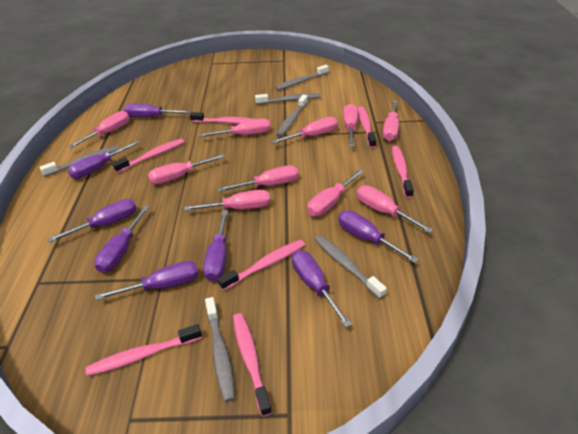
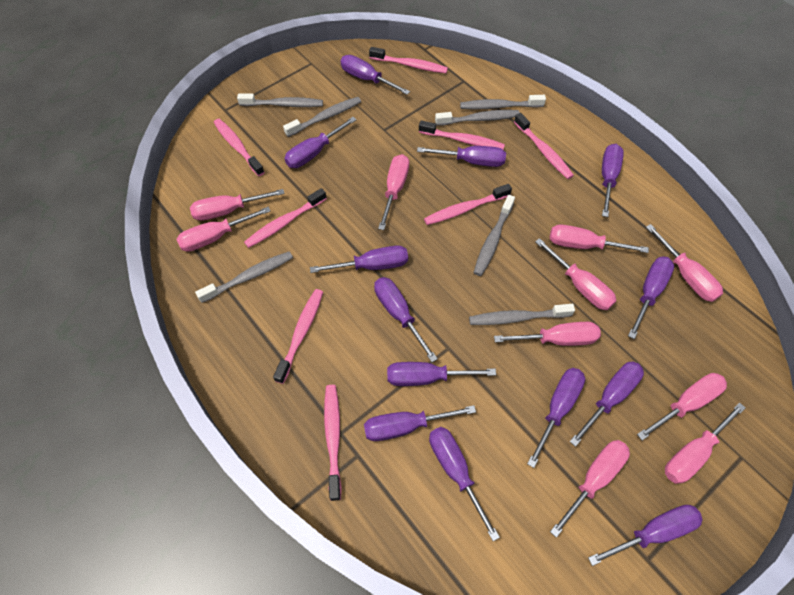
grey toothbrush: [40,146,119,177] [205,297,235,402] [255,93,321,105] [275,65,329,90] [276,95,308,137] [315,235,387,299] = 6 -> [195,251,293,303] [237,93,323,107] [283,97,361,137] [435,110,520,126] [460,95,546,109] [469,304,575,325] [473,195,515,276] = 7
pink toothbrush: [85,324,202,376] [112,139,184,173] [190,112,254,124] [218,240,305,291] [233,313,272,417] [358,106,376,148] [392,146,414,198] = 7 -> [214,119,265,176] [244,188,327,248] [273,289,323,384] [324,385,341,501] [369,47,448,73] [419,120,505,149] [424,184,512,225] [514,113,574,179] = 8
purple screwdriver: [47,199,137,243] [67,141,139,179] [94,206,149,273] [95,261,199,300] [124,104,191,117] [203,210,228,281] [292,250,352,327] [338,210,419,263] = 8 -> [284,117,357,168] [310,245,408,273] [340,55,410,95] [364,405,476,441] [374,277,438,362] [387,362,496,386] [417,146,506,167] [429,427,500,541] [527,368,585,468] [569,362,644,447] [588,505,703,566] [602,144,624,217] [628,256,674,339] = 13

